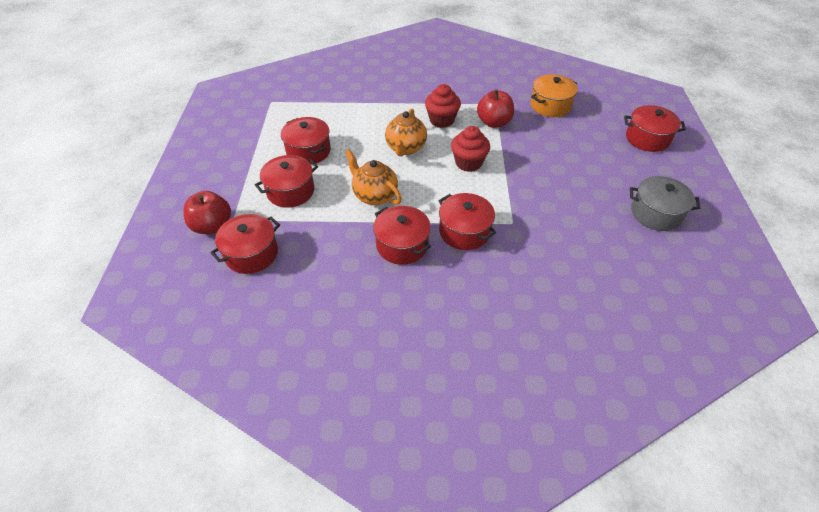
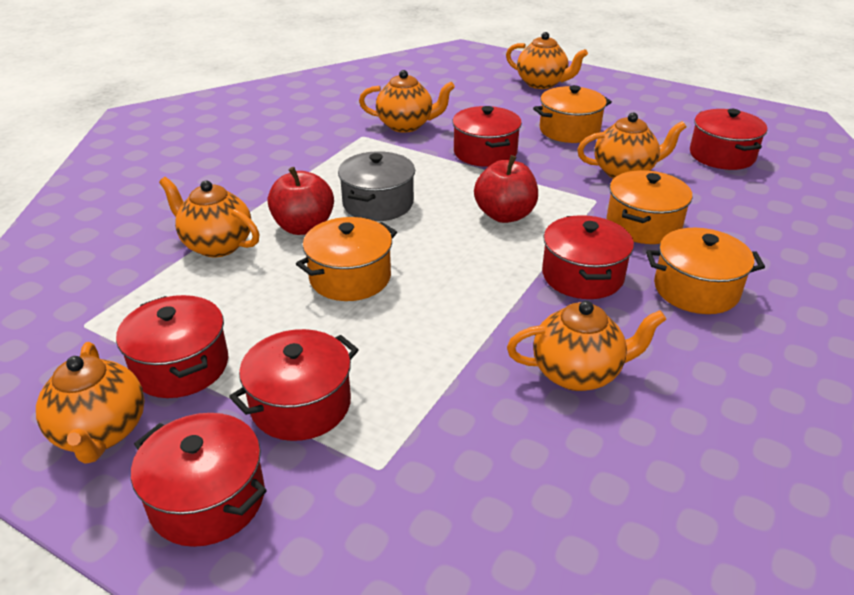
orange pot: [531,74,578,117] = 1 -> [296,217,397,301] [533,85,612,143] [606,170,692,244] [646,228,765,314] = 4
orange teapot: [345,149,402,205] [385,109,427,157] = 2 -> [36,342,144,464] [159,177,260,257] [359,70,455,133] [506,32,588,89] [507,301,666,391] [577,113,686,179] = 6
red cupcake: [425,84,461,128] [451,126,490,172] = 2 -> none = 0

